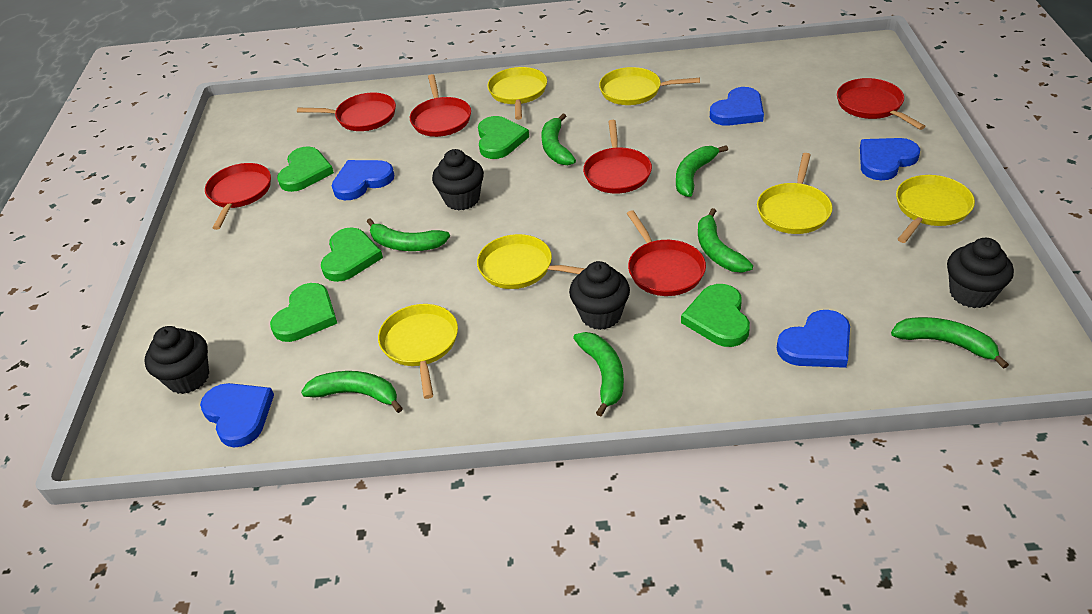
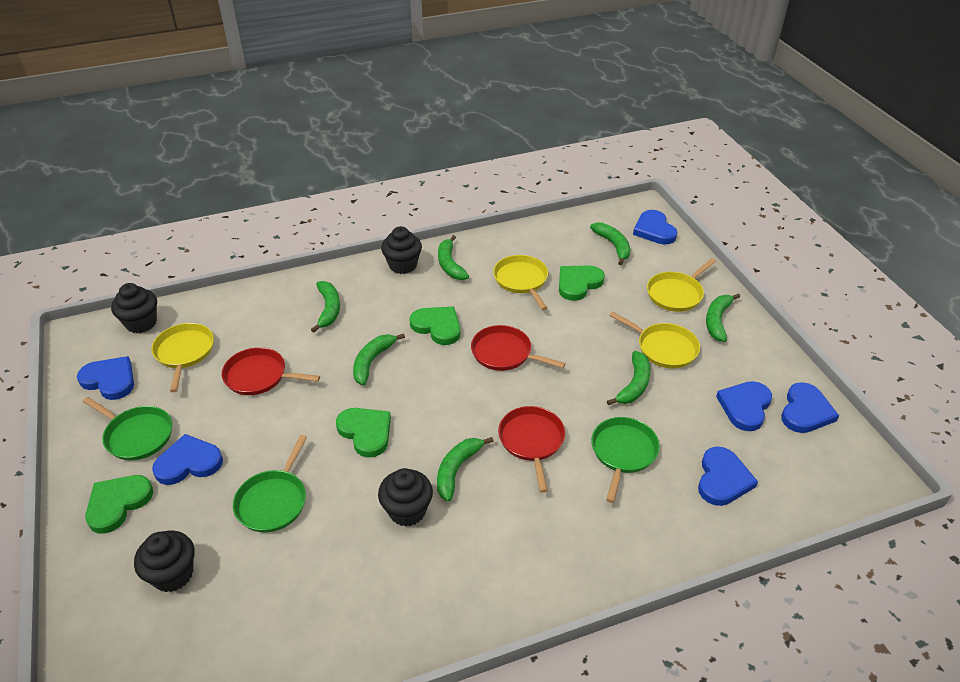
blue heart: [200,383,274,447] [332,160,394,200] [710,87,764,126] [777,310,850,368] [860,138,920,180] = 5 -> [77,356,134,400] [152,434,223,485] [633,210,677,244] [698,447,758,506] [716,381,772,431] [781,382,839,433] = 6
green heart: [270,283,337,342] [277,146,334,192] [321,227,383,282] [478,116,529,159] [681,284,750,347] = 5 -> [85,475,153,534] [336,408,391,458] [409,307,460,345] [559,265,605,301] = 4
green pan: none = 0 -> [83,397,172,460] [233,435,307,532] [591,417,660,503] = 3
red pan: [205,163,271,230] [297,93,396,131] [410,74,471,137] [583,120,652,194] [627,210,706,296] [837,78,925,130] = 6 -> [222,347,320,395] [471,325,566,371] [498,406,565,493] = 3
yellow pan: [378,304,458,399] [477,234,585,289] [487,67,547,120] [599,67,700,105] [757,153,832,234] [896,175,975,243] = 6 -> [151,323,214,392] [493,255,548,310] [609,311,700,369] [647,258,716,312] = 4

